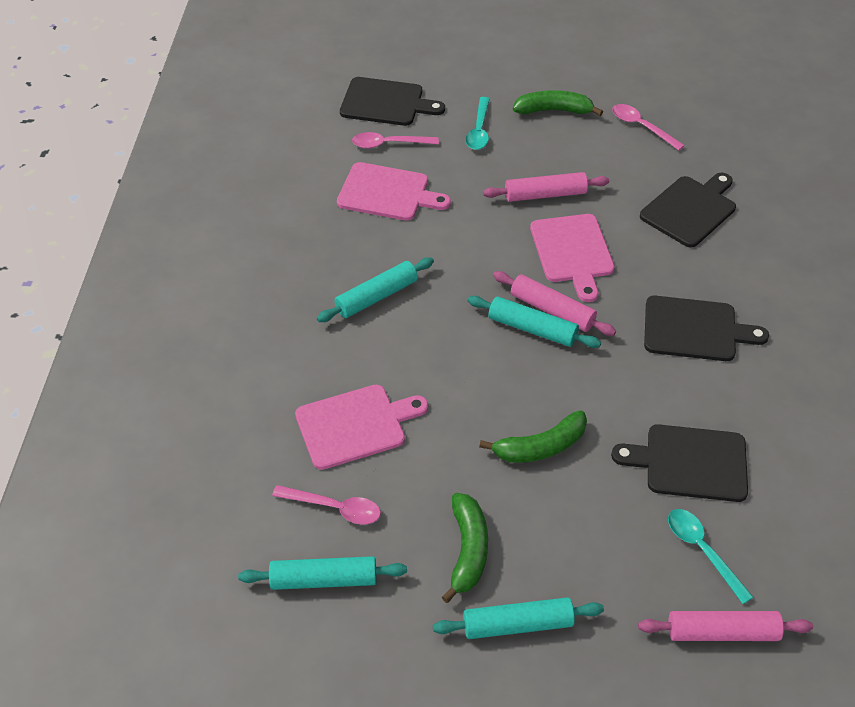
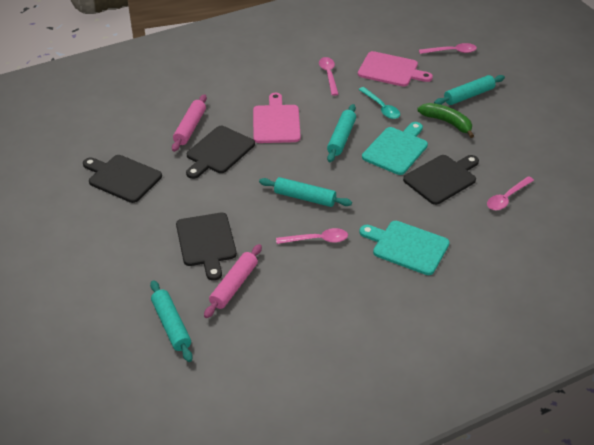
green banana: [442,493,488,603] [479,410,587,463] [513,90,603,116] = 3 -> [417,103,474,138] = 1
pink cutting board: [295,384,428,470] [337,162,451,221] [530,214,615,302] = 3 -> [253,93,301,143] [358,51,433,87] = 2
pink rolling pin: [483,172,609,202] [493,271,616,336] [638,611,813,641] = 3 -> [172,94,207,152] [204,244,262,318] = 2
pink spoon: [272,485,381,525] [352,132,439,148] [612,104,685,150] = 3 -> [276,228,348,244] [319,57,339,96] [419,43,477,54] [487,176,534,210] = 4
turquoise cutting board: none = 0 -> [359,221,450,275] [362,122,428,175] = 2
turquoise spoon: [465,97,490,150] [668,509,753,604] = 2 -> [358,87,400,119] = 1

